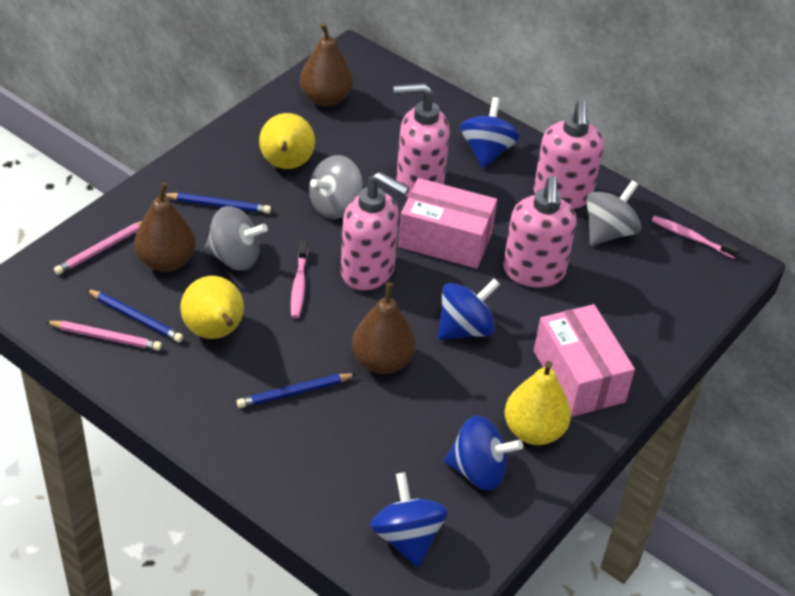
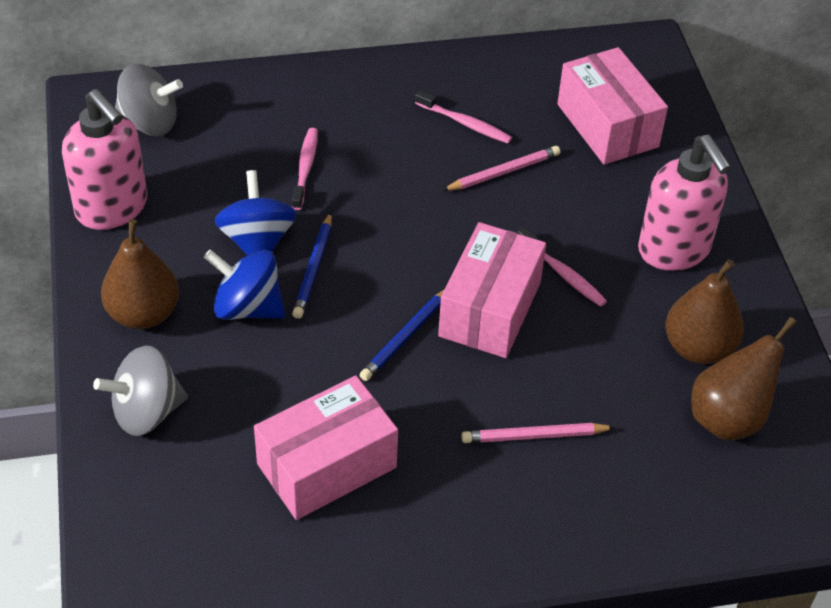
blue pencil: [86,289,184,343] [164,193,271,214] [237,374,357,408] = 3 -> [292,212,332,319] [360,289,445,381] = 2
blue spinning top: [370,472,448,568] [438,278,500,340] [444,415,523,491] [460,97,520,169] = 4 -> [204,249,285,320] [214,170,297,255] = 2
grey spinning top: [204,206,268,271] [309,155,363,219] [586,180,642,246] = 3 -> [93,346,188,436] [115,64,183,136] = 2
pink box: [398,178,497,269] [534,304,635,417] = 2 -> [254,376,398,520] [438,222,546,358] [557,47,668,165] = 3
pink soap dispenser: [341,172,409,291] [393,83,450,198] [503,176,577,288] [533,100,604,209] = 4 -> [62,89,147,230] [638,135,731,271] = 2
pink toothbrush: [291,241,308,318] [651,216,740,259] = 2 -> [292,128,318,210] [415,90,512,144] [517,227,607,307] = 3
yellow pear: [180,276,244,339] [259,113,315,169] [504,361,571,445] = 3 -> none = 0

